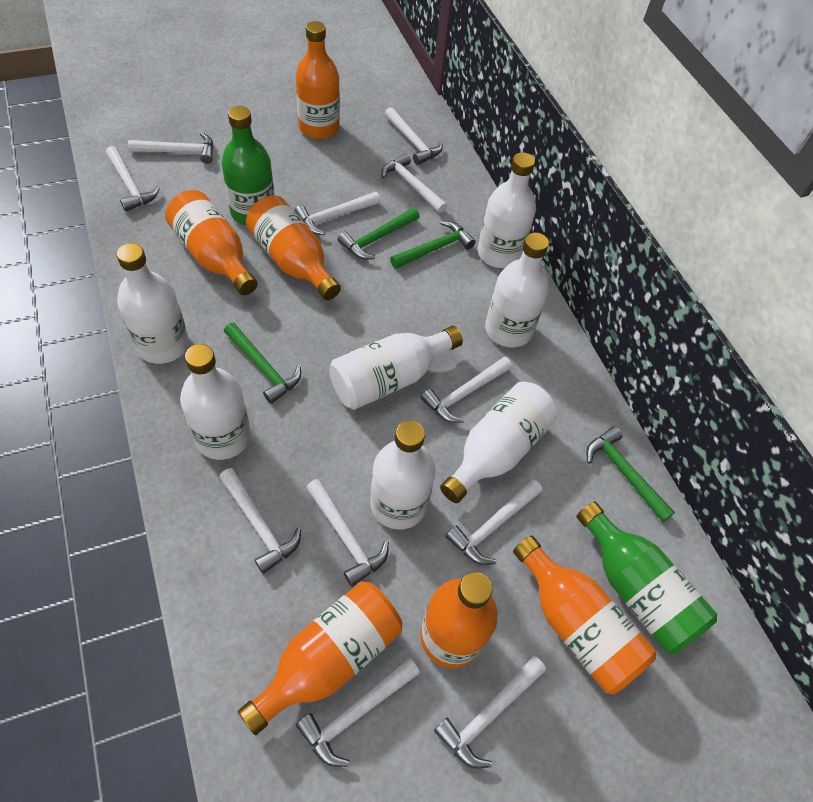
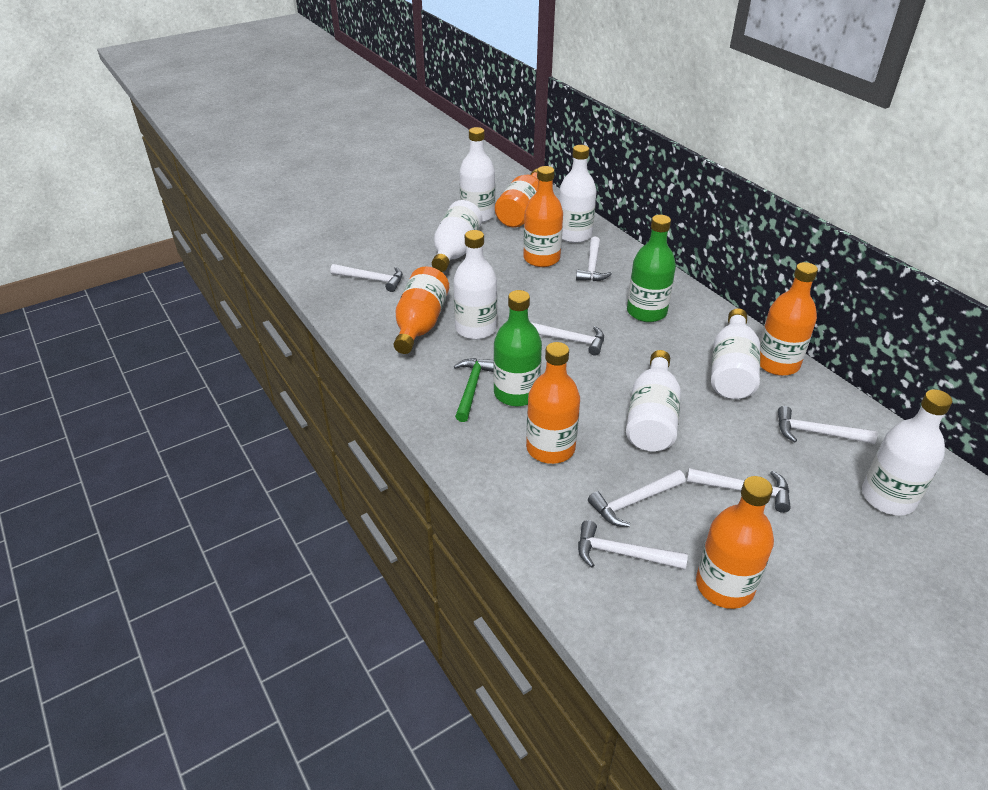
green hammer: [224,323,301,404] [338,208,420,259] [390,221,476,269] [586,426,675,522] = 4 -> [454,358,493,422] = 1
white hammer: [106,146,160,212] [128,132,214,164] [219,468,301,574] [294,192,381,235] [296,658,420,767] [306,479,389,587] [381,153,448,214] [385,107,443,165] [420,357,512,423] [434,656,546,769] [445,479,543,565] = 11 -> [330,264,403,292] [531,322,604,356] [576,237,612,281] [578,520,688,570] [588,470,686,527] [687,468,791,513] [778,406,878,444] = 7

